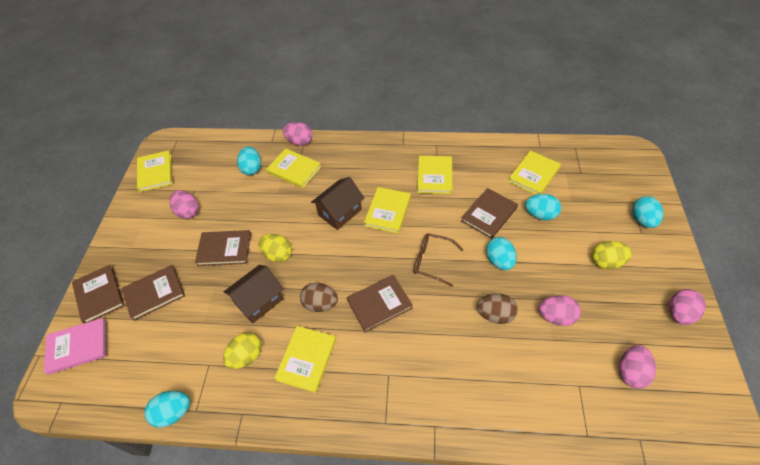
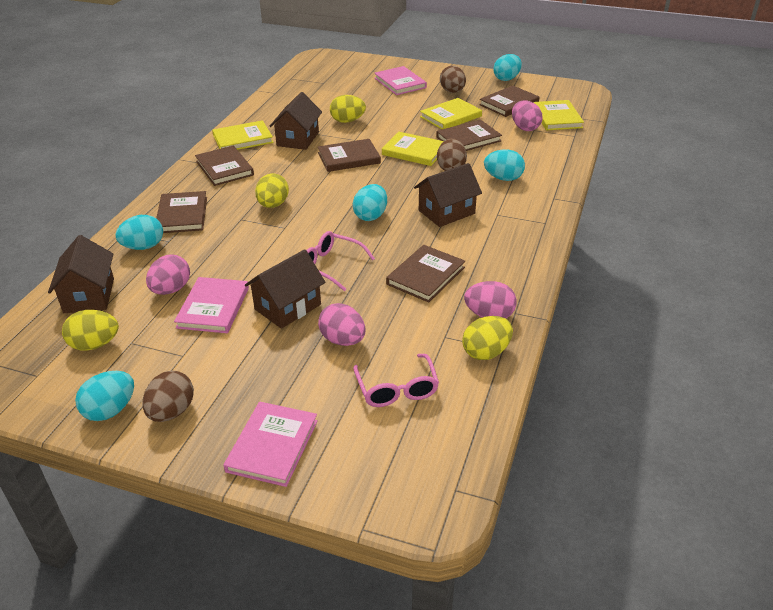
brown book: [72,265,125,323] [122,265,185,321] [195,230,251,266] [347,275,413,332] [461,188,518,239] = 5 -> [156,191,207,233] [195,146,254,186] [318,139,381,172] [386,245,465,302] [436,120,502,151] [479,85,540,117] = 6
brown egg: [300,283,338,312] [477,293,518,324] = 2 -> [142,370,194,422] [437,139,467,171] [440,66,466,93] = 3
brown glasses: [414,233,464,287] = 1 -> none = 0
brown house: [224,265,284,324] [311,177,364,230] = 2 -> [48,235,114,313] [245,249,325,329] [269,92,322,150] [414,163,482,227] = 4
pink book: [44,318,106,375] = 1 -> [174,277,249,333] [223,402,318,487] [374,66,427,95] = 3
pink egg: [169,190,199,219] [283,122,312,146] [539,295,581,326] [619,345,656,388] [669,289,706,325] = 5 -> [146,254,190,295] [318,303,365,346] [464,281,517,319] [512,100,543,131] = 4
pink glasses: none = 0 -> [306,231,375,291] [353,354,439,407] = 2
yellow book: [137,150,173,192] [266,148,321,188] [274,326,336,393] [364,187,411,233] [417,156,452,194] [508,151,561,195] = 6 -> [212,120,273,150] [382,132,444,166] [420,98,482,129] [533,100,584,130] = 4
yellow egg: [223,332,262,369] [258,234,292,263] [592,241,632,269] = 3 -> [62,310,119,351] [255,173,289,208] [330,95,366,123] [462,316,513,360] = 4

